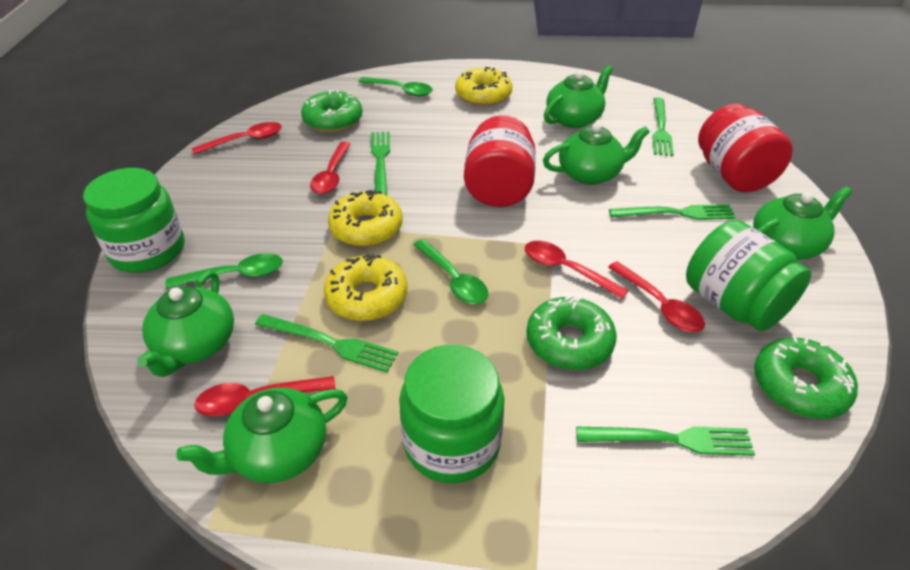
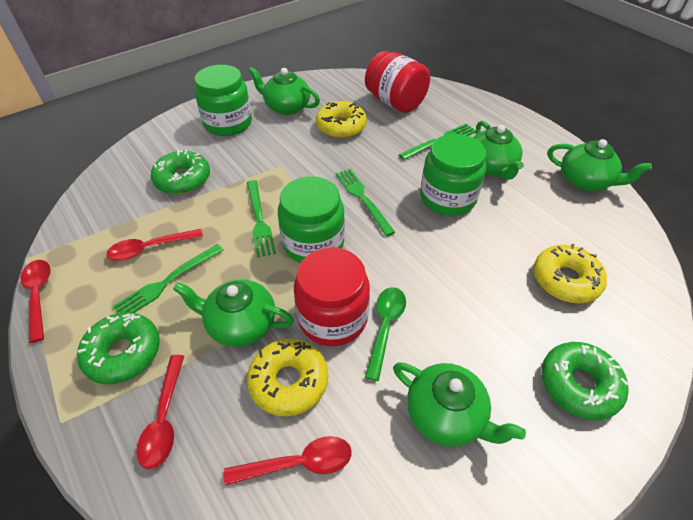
green fork: [255,314,398,372] [371,132,390,195] [576,426,755,456] [609,204,736,220] [652,97,674,156] = 5 -> [113,244,223,313] [247,180,276,257] [336,169,395,236] [399,124,476,160] = 4
green spoon: [165,253,283,289] [358,77,433,96] [413,239,488,304] = 3 -> [365,287,406,381] = 1
red spoon: [192,122,282,155] [194,376,336,416] [310,142,351,194] [525,241,629,299] [608,261,705,332] = 5 -> [21,260,51,343] [106,229,203,261] [136,355,184,469] [224,436,352,485] = 4

